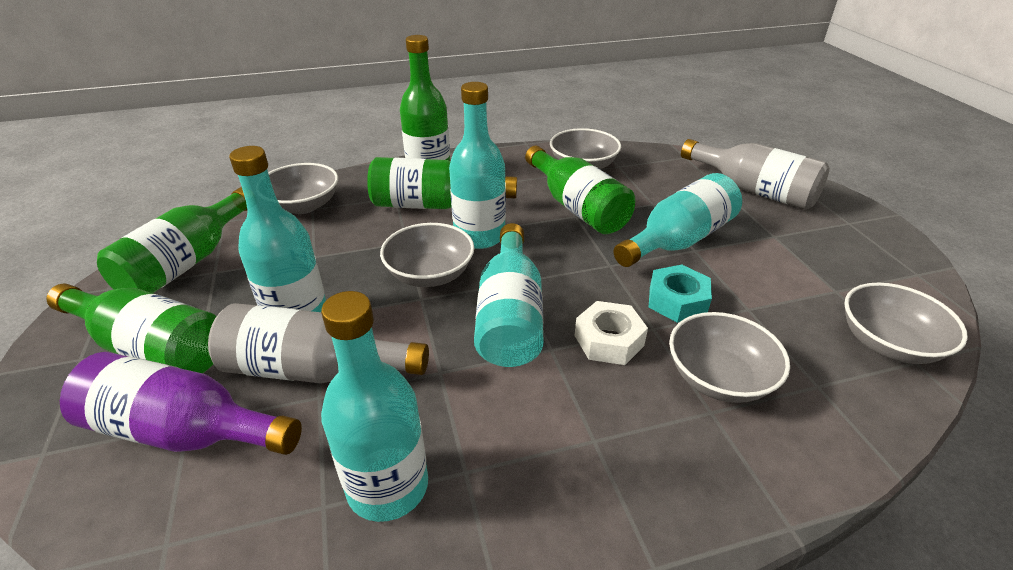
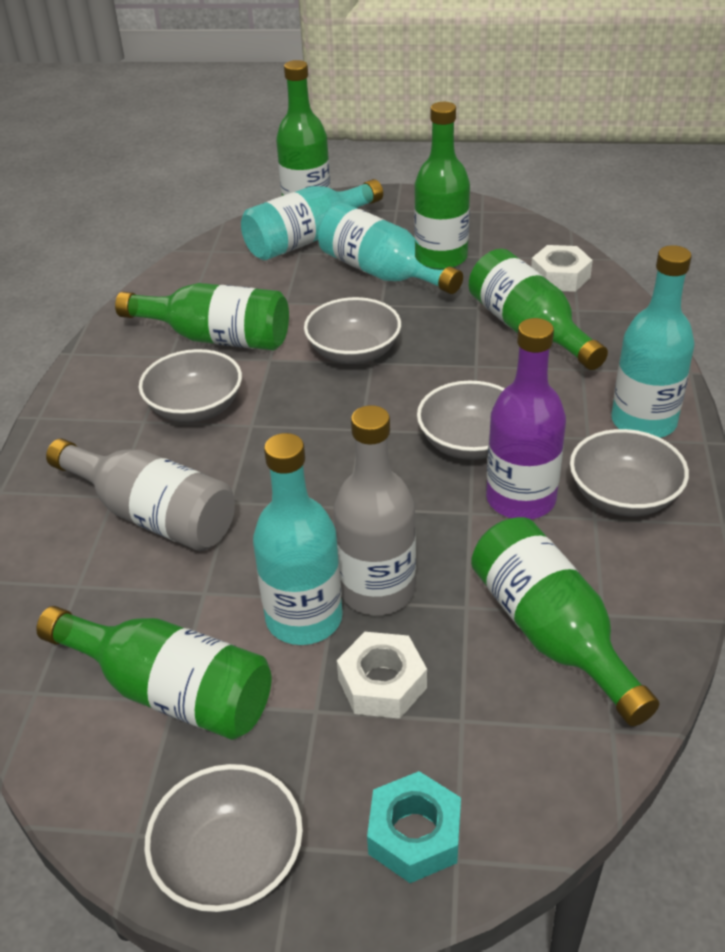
green bottle: [47,284,217,373] [97,187,247,293] [367,157,517,209] [400,35,450,161] [525,146,635,234] = 5 -> [36,606,271,740] [115,283,289,351] [276,60,331,196] [414,102,470,267] [469,249,608,370] [471,517,659,726] = 6
turquoise bottle: [229,146,326,312] [321,291,428,522] [449,82,506,249] [474,223,543,367] [614,173,742,267] = 5 -> [241,179,383,260] [253,433,343,645] [318,203,463,294] [611,245,695,438] = 4
white nut: [575,301,648,365] = 1 -> [337,632,427,719] [531,245,593,292] = 2

